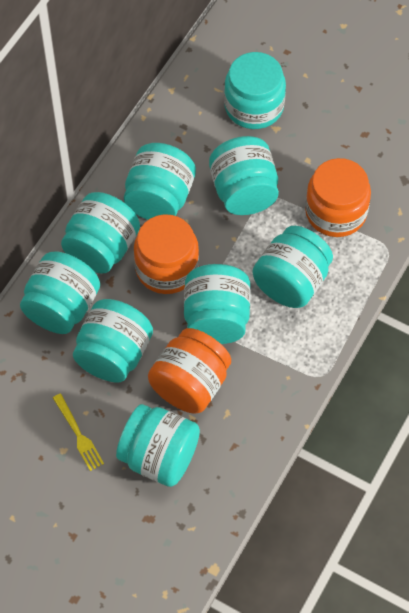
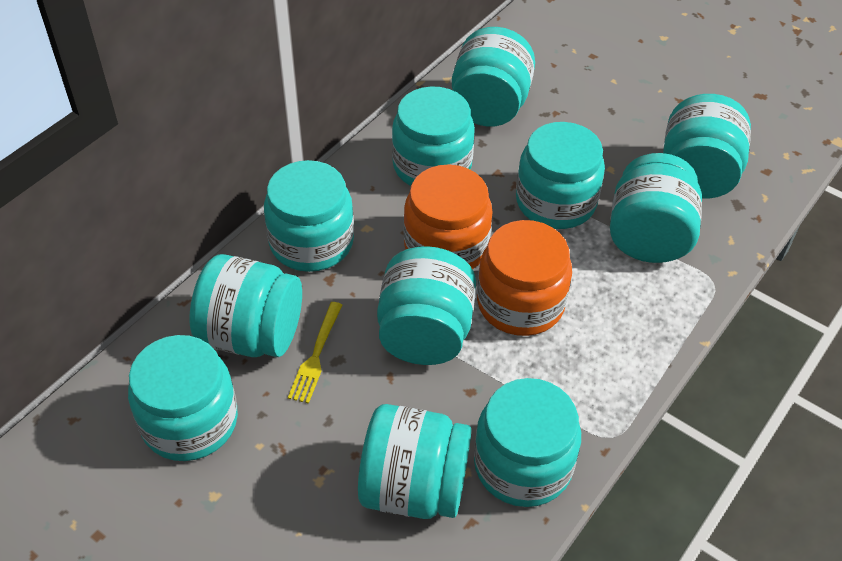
orange jar: [134,214,199,294] [148,328,231,413] [305,158,371,237] = 3 -> [404,165,493,269] [477,220,572,336] = 2
turquoise jar: [20,252,100,334] [61,192,140,274] [73,299,153,383] [116,404,200,487] [124,143,196,220] [184,264,251,344] [209,136,279,215] [224,52,286,129] [253,226,333,308] = 9 -> [128,335,238,461] [189,254,302,357] [264,160,354,272] [358,404,471,519] [377,246,476,365] [392,86,475,186] [452,27,535,127] [474,378,581,507] [516,122,605,229] [610,153,702,263] [663,94,751,199] = 11

